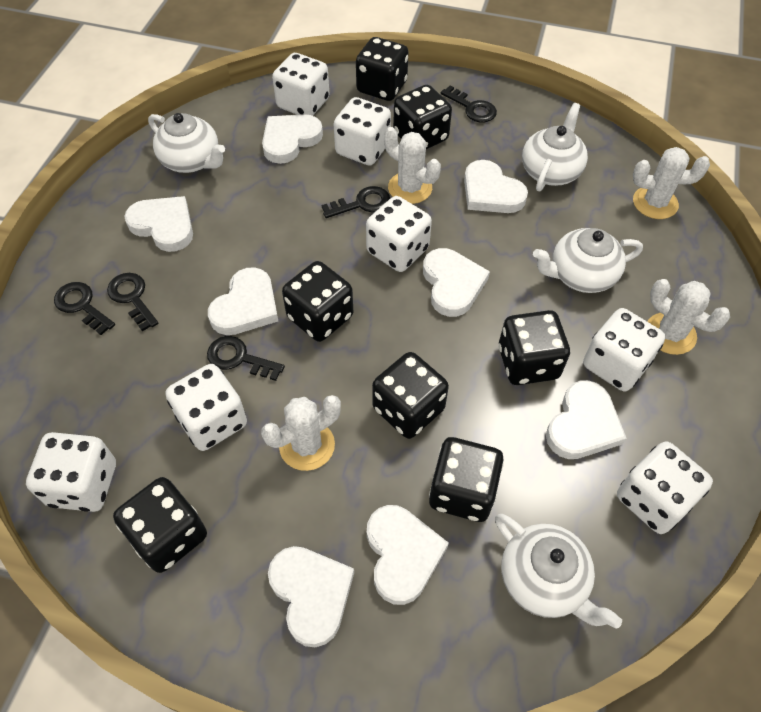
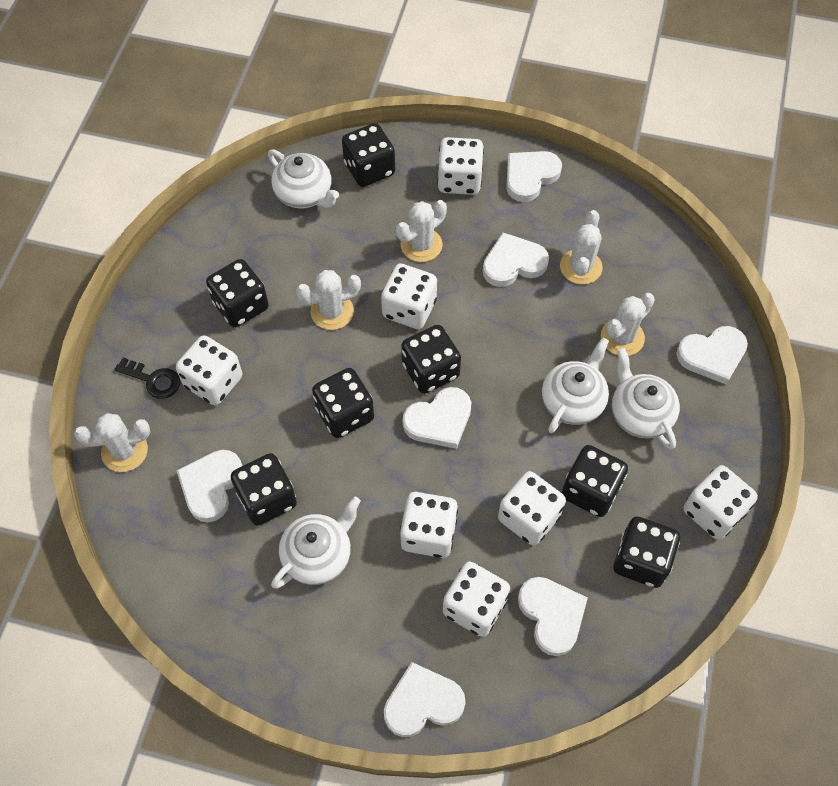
black key: [54,282,115,335] [107,273,158,331] [207,336,285,381] [322,186,390,218] [441,86,497,122] = 5 -> [114,357,180,399] = 1
white cactus: [261,395,341,471] [384,127,441,204] [633,147,710,219] [647,279,730,355] = 4 -> [74,413,150,472] [296,270,361,330] [396,200,447,262] [560,210,603,285] [601,293,655,356] = 5
white heart: [124,196,193,252] [208,267,278,335] [262,114,323,164] [268,546,354,647] [367,505,449,605] [423,248,490,317] [464,160,528,213] [546,380,627,459] = 8 -> [176,450,242,522] [384,662,466,737] [403,387,471,449] [483,233,549,287] [506,151,562,202] [518,577,588,656] [676,326,748,384] = 7

